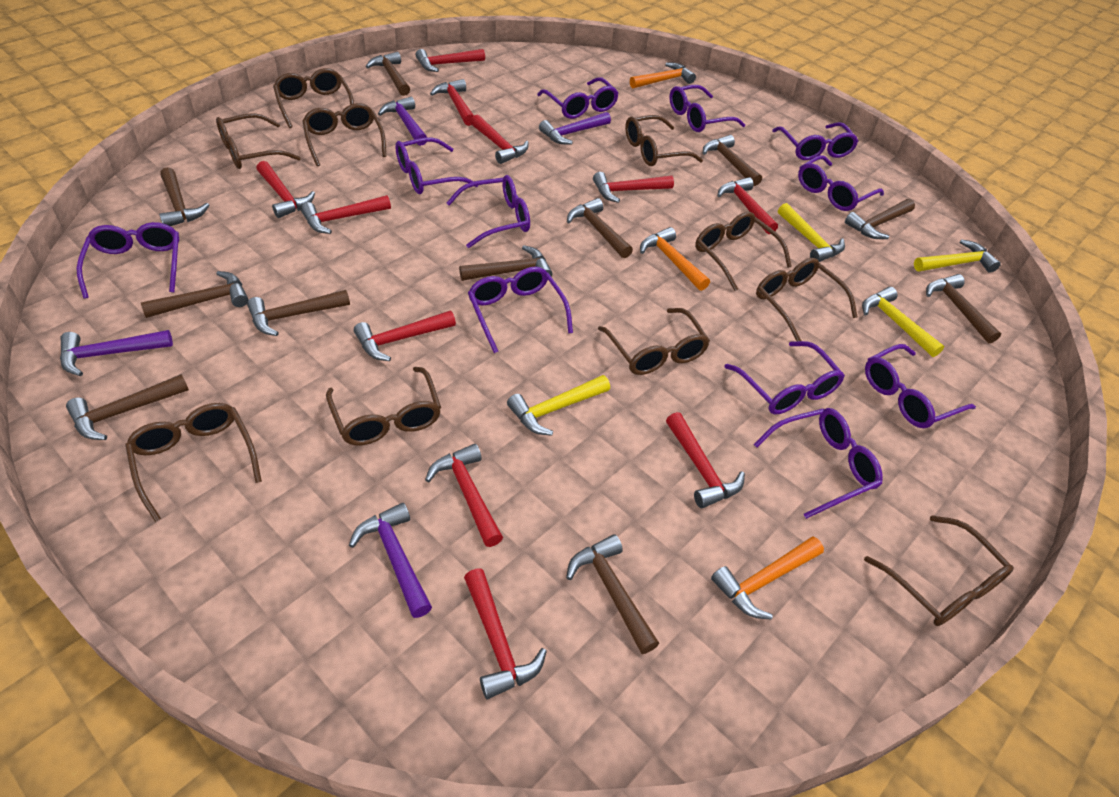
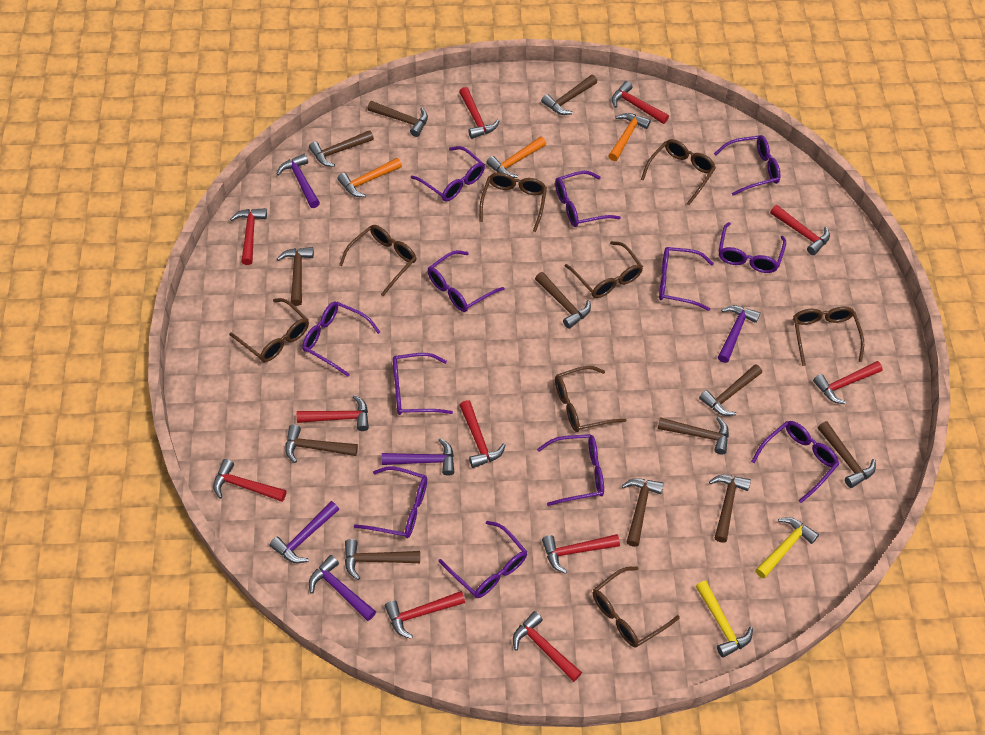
brown glasses: [125,403,262,522] [216,113,301,169] [273,68,354,128] [302,103,386,166] [326,367,441,445] [598,308,710,375] [625,115,703,166] [695,212,792,291] [756,258,858,341] [864,515,1014,626] = 10 -> [229,298,309,362] [339,225,416,296] [479,172,547,232] [555,366,626,432] [565,241,643,298] [593,566,680,648] [641,139,716,205] [793,307,864,366] = 8
brown hammer: [66,374,189,440] [141,271,248,318] [159,167,209,226] [247,290,350,336] [366,52,410,96] [459,245,552,281] [566,534,659,654] [567,198,633,258] [703,135,762,186] [845,199,915,239] [926,274,1001,343] = 11 -> [277,247,314,306] [285,425,358,463] [309,130,374,167] [345,539,420,580] [368,101,428,137] [535,272,591,329] [541,75,597,115] [622,478,664,547] [658,417,729,455] [699,364,762,416] [709,475,751,543] [818,421,876,488] = 12
purple glasses: [77,222,179,299] [395,137,478,194] [446,175,530,248] [468,267,573,353] [537,77,619,119] [669,85,745,132] [724,341,845,414] [754,408,882,519] [772,122,859,160] [798,155,884,211] [865,344,976,428] = 11 -> [302,301,380,376] [354,466,427,538] [393,353,453,415] [411,146,485,201] [428,250,504,312] [438,521,527,598] [537,434,604,506] [555,171,621,227] [659,247,714,311] [714,135,780,195] [719,222,786,273] [751,421,839,503] = 12
purple hammer: [60,330,173,376] [349,503,432,618] [378,97,427,146] [539,112,611,144] = 4 -> [269,501,339,563] [277,154,320,208] [309,555,376,621] [382,438,455,476] [718,305,760,363] = 5
yellow hammer: [507,375,610,436] [778,203,845,262] [862,287,944,357] [914,239,1001,273] = 4 -> [696,580,753,658] [755,517,819,579] = 2

